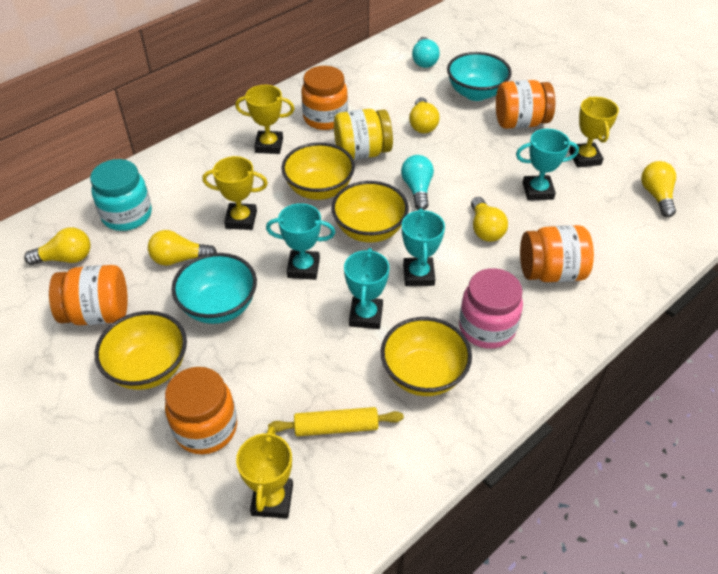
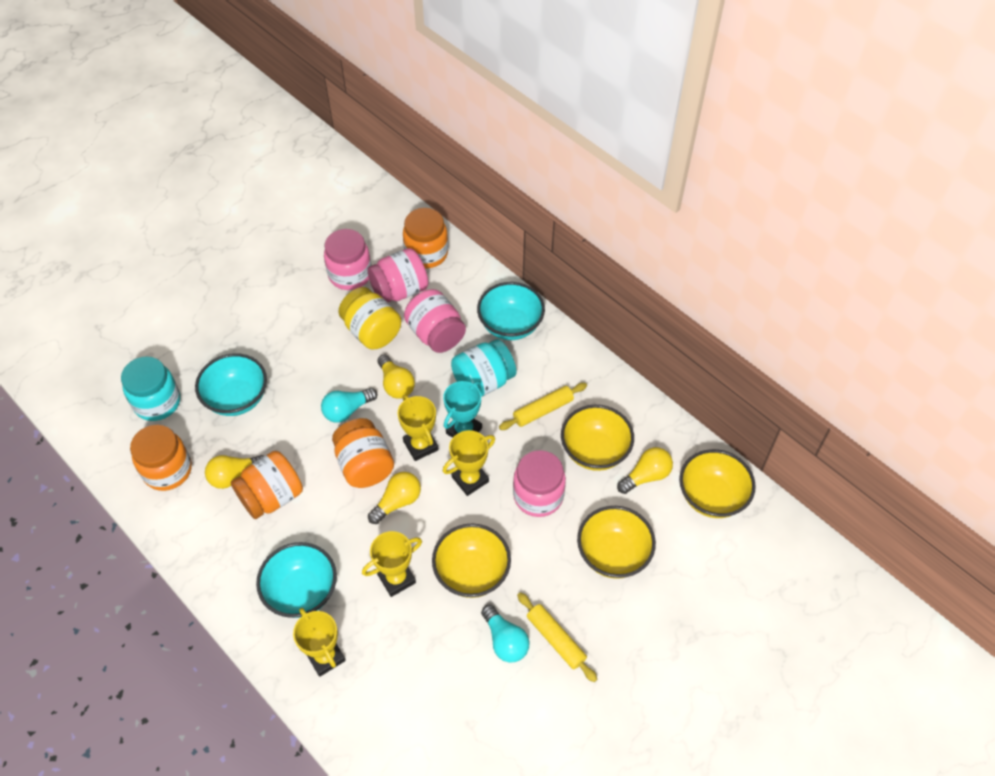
orange jar: [49,265,128,325] [165,367,237,454] [301,66,348,130] [496,80,555,129] [520,225,594,282] = 5 -> [130,425,192,491] [231,451,303,519] [332,418,394,488] [403,208,448,268] = 4
pink jar: [459,268,523,349] = 1 -> [324,229,372,290] [367,248,428,302] [404,289,466,353] [513,450,566,517] = 4
turquoise bowl: [171,253,257,324] [447,52,512,101] = 2 -> [195,353,267,416] [256,542,337,618] [477,282,545,340] = 3
turquoise jar: [90,159,152,231] = 1 -> [121,356,180,421] [451,339,517,397] = 2
turquoise trophy: [266,203,335,280] [344,248,389,329] [402,208,445,286] [516,129,579,201] = 4 -> [443,381,482,438] = 1
yellow light bulb: [24,228,91,265] [148,230,217,266] [409,97,440,133] [471,197,508,242] [641,161,676,217] = 5 -> [205,455,264,489] [368,472,421,524] [378,355,415,399] [617,447,673,494] = 4
yellow rolling pin: [268,407,404,436] = 1 -> [499,383,587,430] [517,592,597,682] = 2

